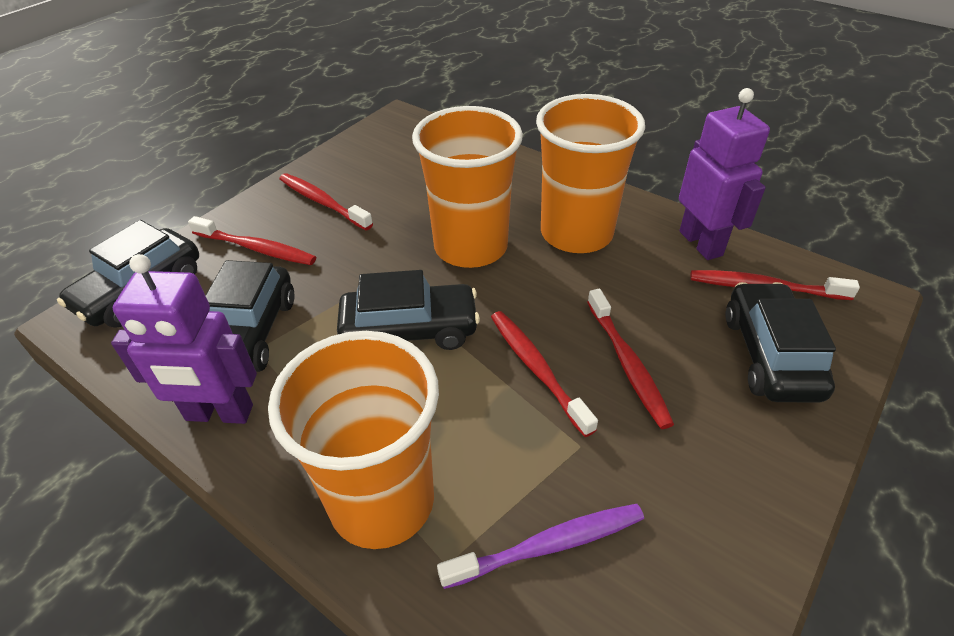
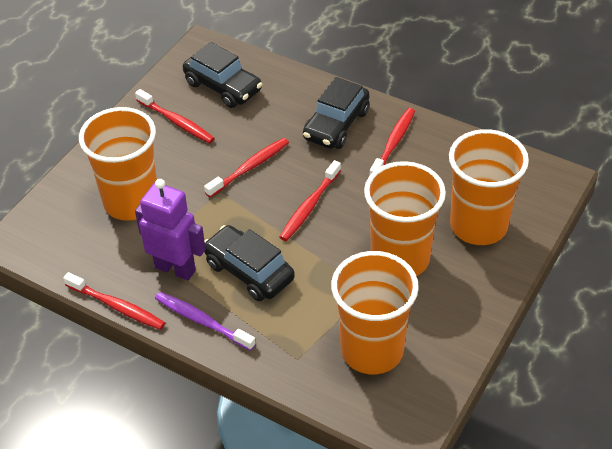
black car: [57,220,199,328] [205,260,295,372] [337,270,480,350] [725,282,836,402] = 4 -> [183,42,263,108] [204,225,295,301] [303,77,370,149] = 3
orange cup: [268,331,439,549] [412,106,523,268] [536,94,645,253] = 3 -> [79,107,157,221] [331,251,419,374] [364,161,446,276] [449,129,529,245] = 4
purple robot: [111,254,257,424] [679,88,770,260] = 2 -> [135,179,206,280] = 1

